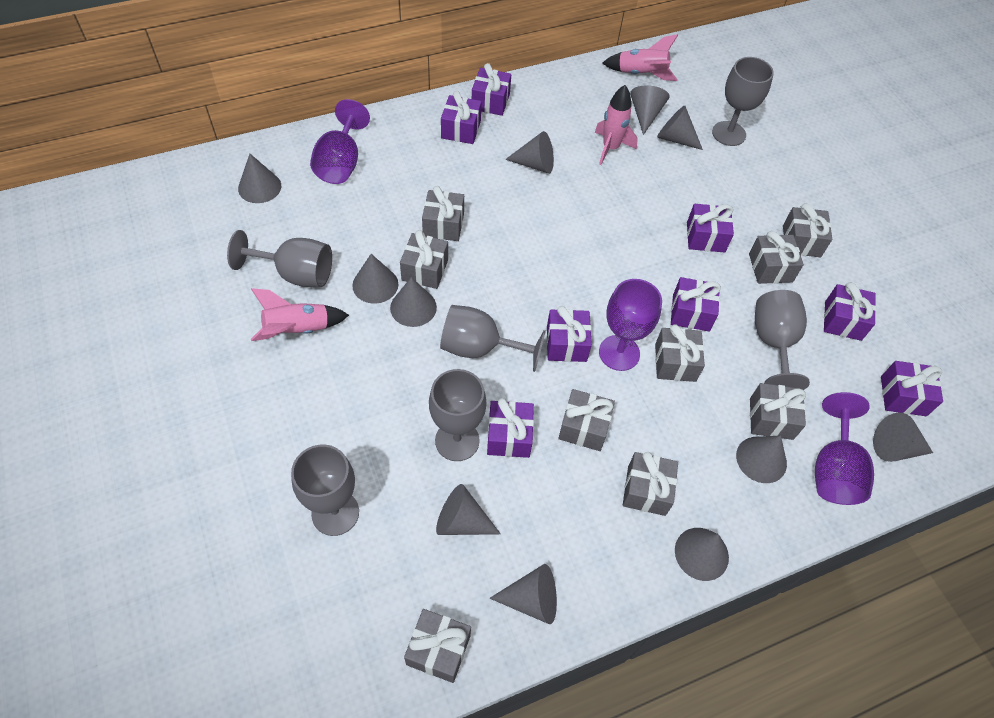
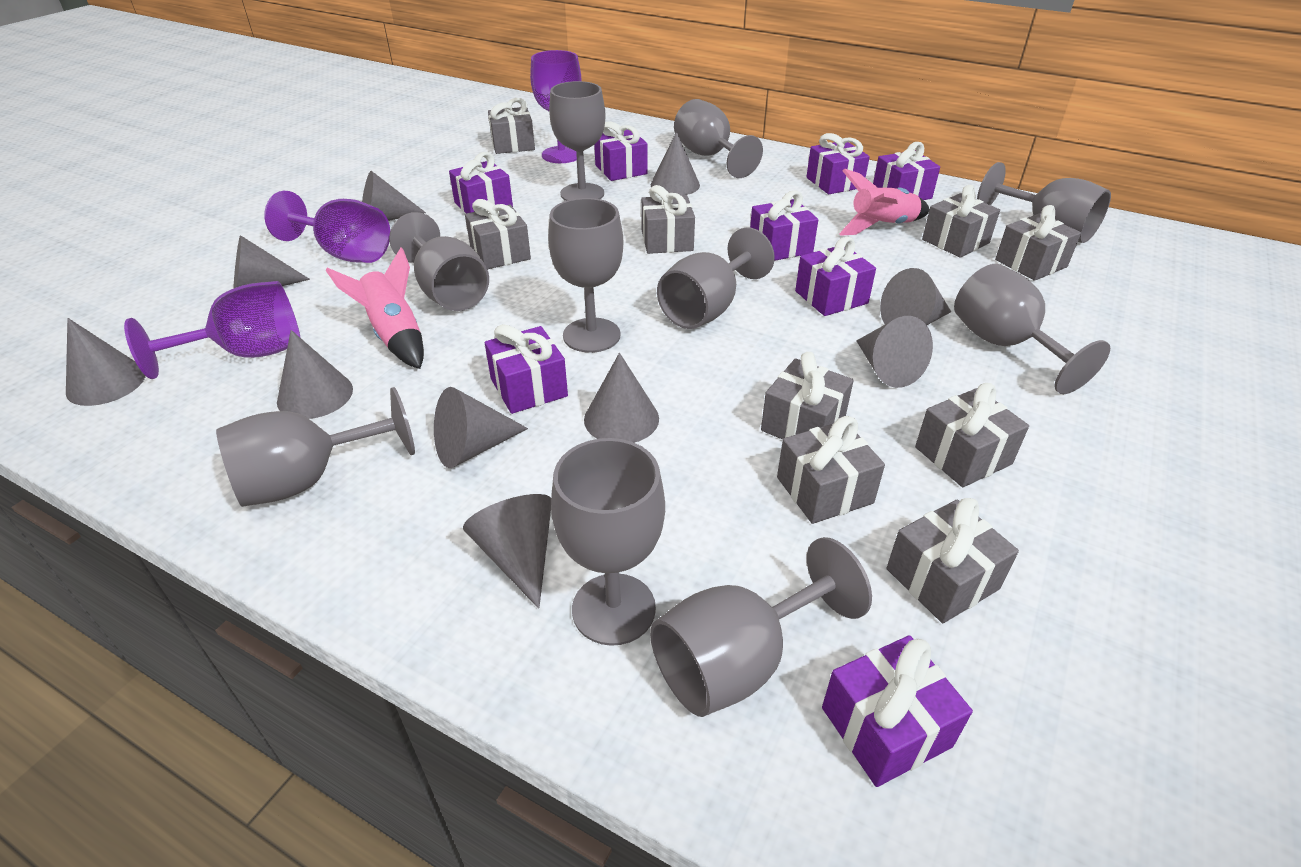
grey cone: [238,154,281,203] [352,254,398,304] [390,277,437,327] [436,484,501,535] [489,564,557,624] [505,131,554,174] [630,85,670,135] [657,106,703,150] [675,528,729,581] [736,436,787,483] [873,413,933,462] = 11 -> [66,318,146,406] [233,235,310,289] [277,330,353,419] [362,171,426,221] [434,387,528,468] [463,494,551,609] [584,353,659,443] [651,131,700,195] [856,316,933,388] [880,268,951,325] = 10
grey goblet: [227,230,332,287] [291,445,359,536] [429,369,486,461] [440,305,546,372] [712,57,774,146] [755,290,810,390] = 6 -> [216,387,415,507] [389,212,489,311] [548,198,624,353] [549,81,606,201] [551,438,665,646] [650,537,872,717] [657,227,775,329] [674,99,763,178] [954,264,1110,394] [977,162,1111,243] = 10
pink rocket: [251,288,349,341] [594,85,638,165] [602,34,678,81] = 3 -> [326,248,424,369] [839,169,930,236] = 2

